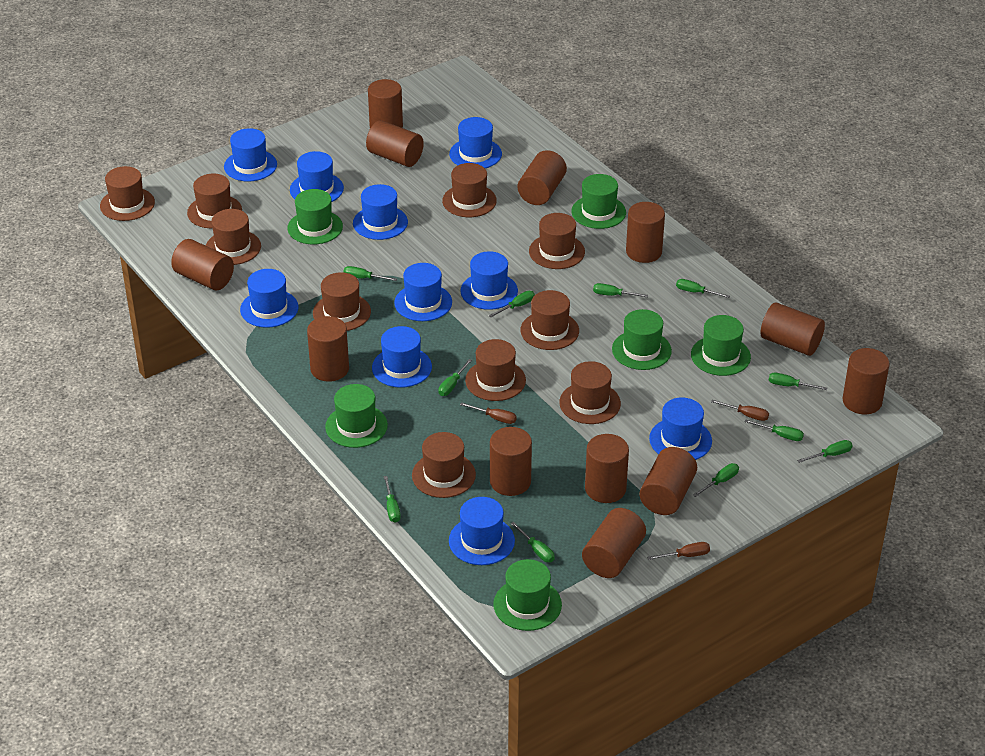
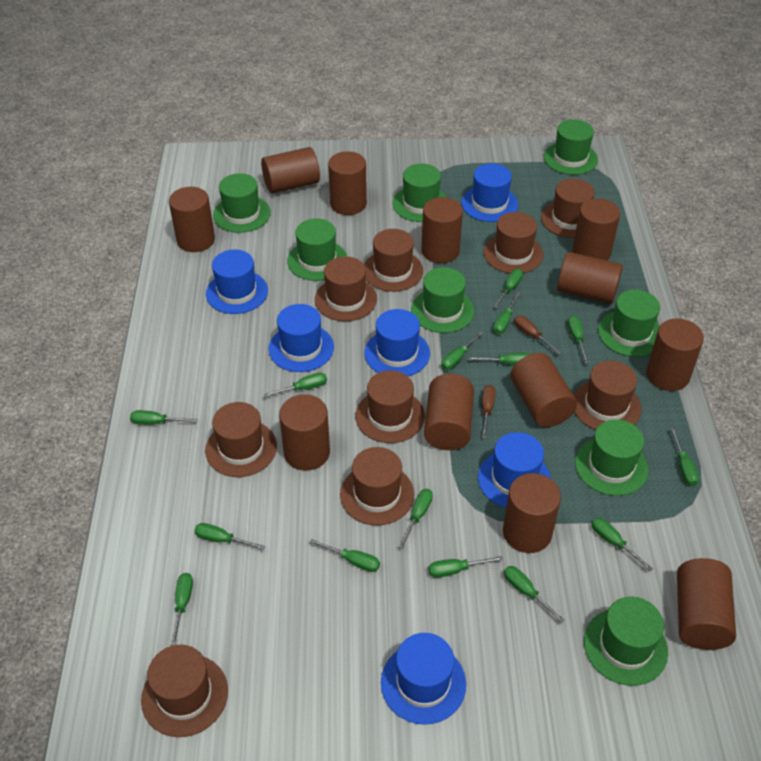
blue hat: [224,128,277,181] [240,269,298,328] [290,151,344,202] [353,184,408,240] [372,326,432,388] [394,263,452,321] [449,117,502,168] [449,497,515,565] [461,251,518,310] [649,398,712,460] = 10 -> [206,250,268,314] [268,304,334,372] [365,309,430,376] [381,633,466,725] [461,164,518,222] [478,432,551,508] = 6
brown hat: [100,166,155,221] [187,174,242,228] [206,209,261,265] [313,272,371,331] [412,432,476,498] [442,163,497,217] [465,339,526,401] [520,290,579,350] [529,213,585,269] [559,361,621,424] = 10 -> [141,645,228,737] [205,402,277,477] [315,256,377,321] [340,447,414,525] [355,370,425,443] [364,229,423,292] [484,212,544,274] [541,179,595,238] [573,361,642,430] = 9
brown screwdriver: [460,402,517,424] [647,542,710,560] [711,400,769,421] = 3 -> [482,385,496,439] [514,316,562,354] = 2
green hat: [287,189,343,244] [325,384,388,448] [493,559,562,631] [571,174,626,229] [612,309,672,370] [691,315,751,376] = 6 -> [213,173,271,233] [287,218,347,281] [393,164,447,222] [411,267,474,333] [544,119,598,175] [575,419,648,496] [584,596,668,686] [598,290,660,357] = 8
green screwdriver: [344,266,397,281] [384,476,401,523] [438,359,472,396] [489,291,535,317] [511,522,555,562] [593,283,648,297] [676,279,730,298] [693,463,739,497] [745,420,804,441] [769,373,827,390] [797,440,853,463] = 11 -> [130,410,198,425] [171,573,193,646] [194,523,266,550] [263,372,327,397] [309,539,380,572] [399,489,433,548] [429,556,503,578] [441,331,484,370] [468,353,530,366] [493,292,521,334] [494,269,523,308] [504,566,565,623] [568,316,589,363] [592,518,653,571] [670,428,699,486] = 15

